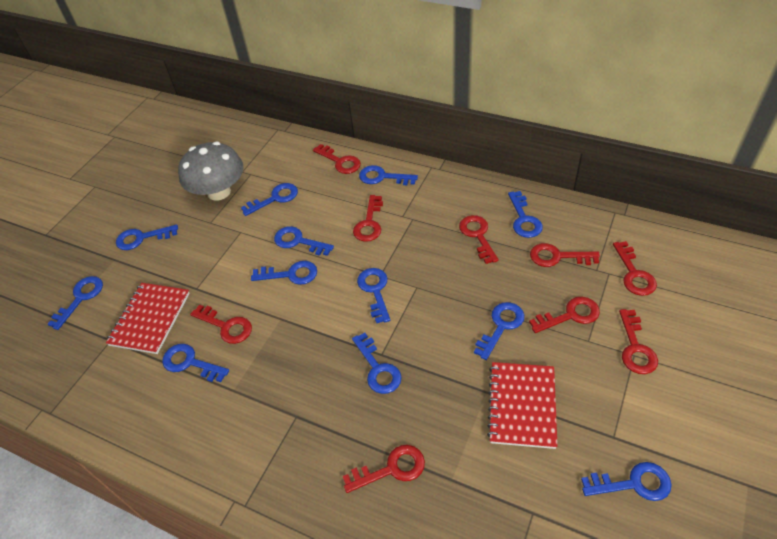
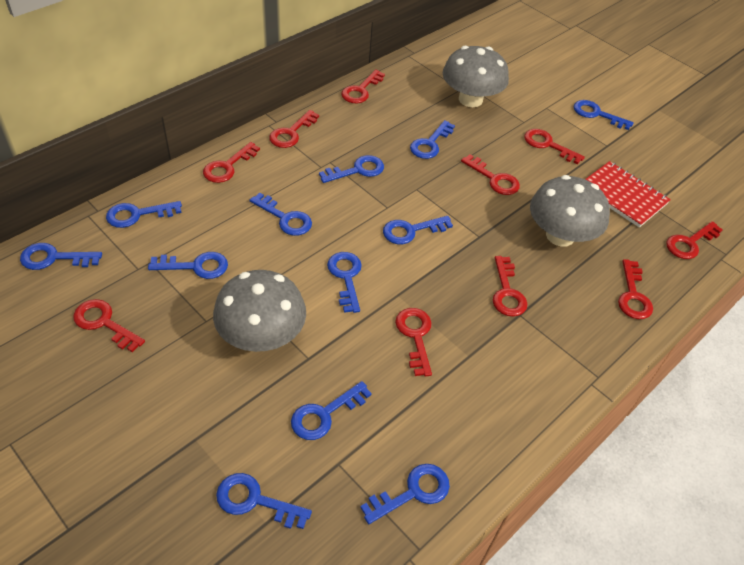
grey mushroom: [178,142,243,200] = 1 -> [213,270,306,352] [443,46,509,107] [530,175,610,247] = 3
red key: [190,305,252,344] [313,144,361,174] [343,445,425,493] [353,195,383,242] [459,215,499,264] [529,297,600,333] [530,243,600,267] [613,241,657,296] [619,309,658,374] = 9 -> [73,299,145,352] [203,142,260,183] [269,110,319,148] [341,69,385,103] [395,308,432,377] [461,154,520,195] [493,256,528,317] [524,129,585,164] [618,259,653,319] [666,221,723,259] = 10
red notebook: [106,283,190,354] [487,362,558,449] = 2 -> [585,161,671,228] = 1

